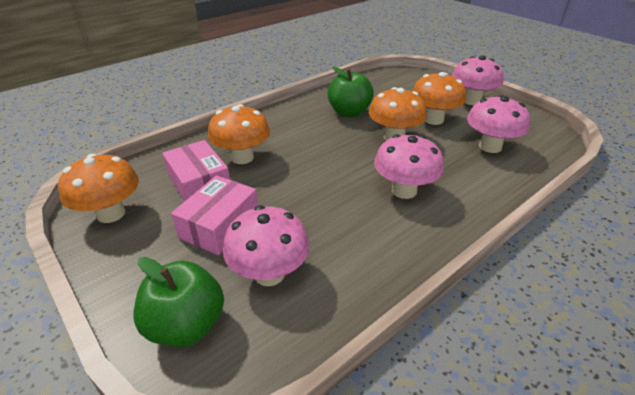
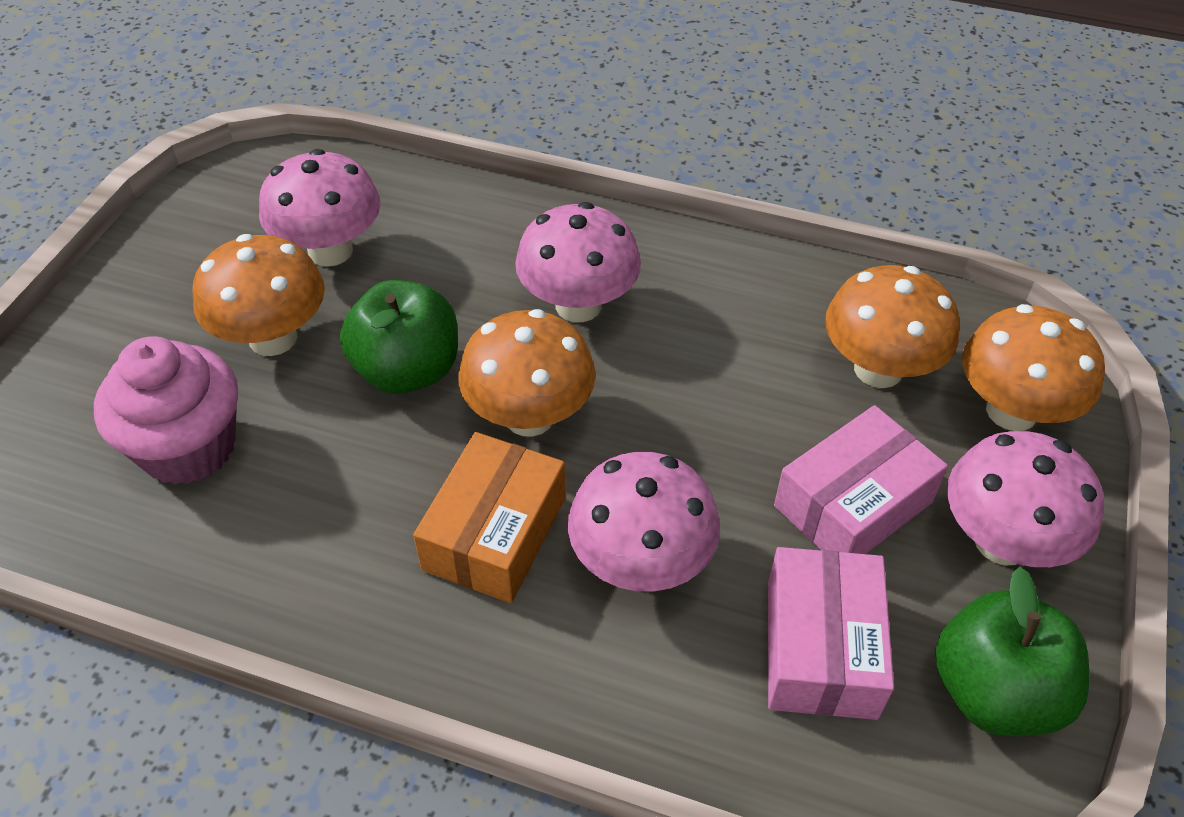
orange box: none = 0 -> [413,432,566,603] = 1
pink cupcake: none = 0 -> [94,336,238,485] = 1

